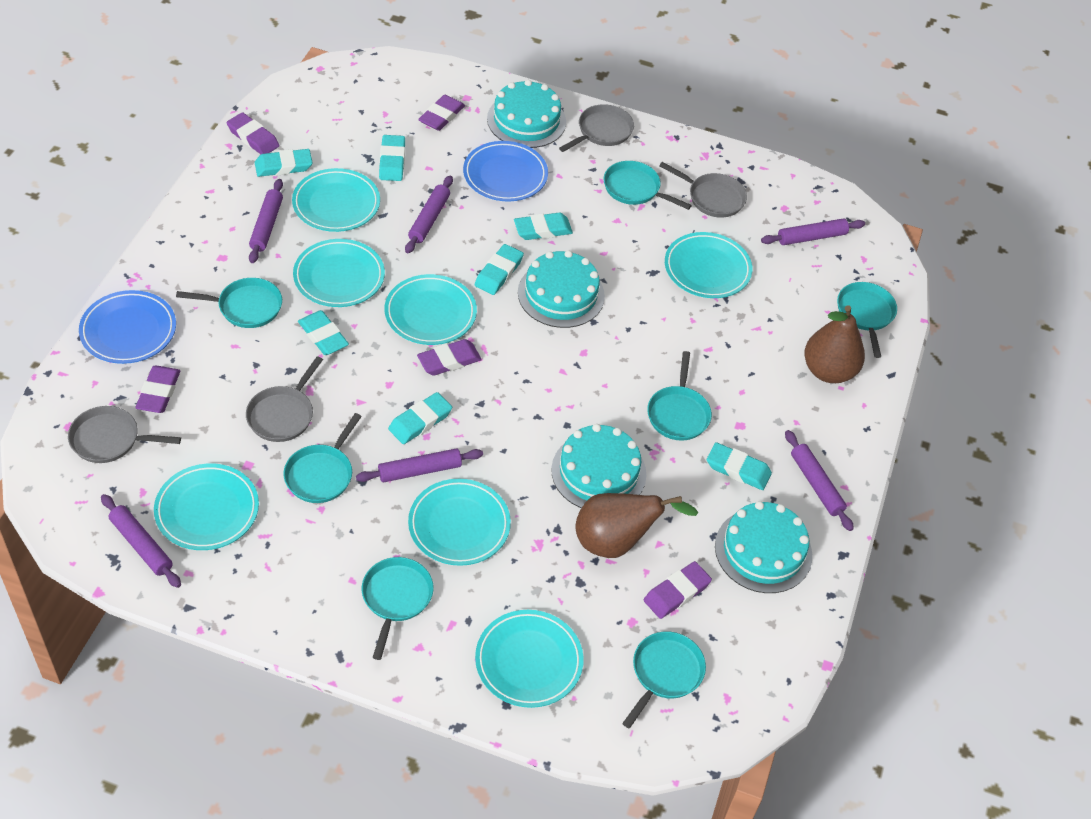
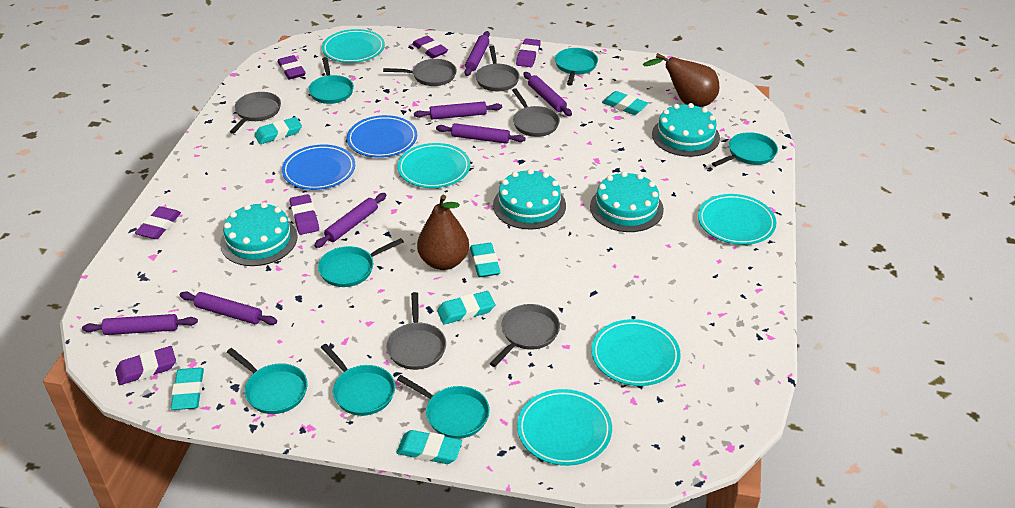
grey pan: [68,406,181,463] [246,356,323,442] [559,104,634,152] [659,162,747,218] = 4 -> [230,92,281,134] [383,59,457,86] [387,292,446,370] [475,45,520,91] [490,304,560,367] [512,88,560,137] = 6
purple eraser: [135,366,180,413] [226,112,279,154] [417,339,482,376] [418,95,465,131] [644,561,712,619] = 5 -> [115,346,176,385] [135,206,181,239] [278,55,306,79] [290,194,319,235] [412,36,448,58] [516,38,541,67] = 6
purple rolling pin: [101,494,181,588] [249,179,283,263] [356,449,483,482] [405,176,453,253] [761,218,865,245] [785,430,854,531] = 6 -> [82,314,198,335] [180,291,277,325] [314,193,386,248] [414,102,502,119] [436,123,525,144] [465,31,490,76] [523,72,572,116] = 7
turquoise eraser: [255,149,313,177] [298,310,349,355] [379,135,405,181] [388,392,452,444] [475,244,524,295] [514,212,573,240] [707,442,772,490] = 7 -> [171,367,204,410] [254,117,302,144] [396,430,462,464] [437,291,495,325] [470,243,500,277] [602,91,648,115] = 6
turquoise plate: [154,463,259,550] [292,168,380,232] [293,239,385,307] [385,274,477,345] [408,479,511,566] [475,610,584,708] [665,232,753,298] = 7 -> [322,29,385,63] [398,143,470,188] [517,389,612,466] [591,319,681,386] [698,194,777,245] = 5

